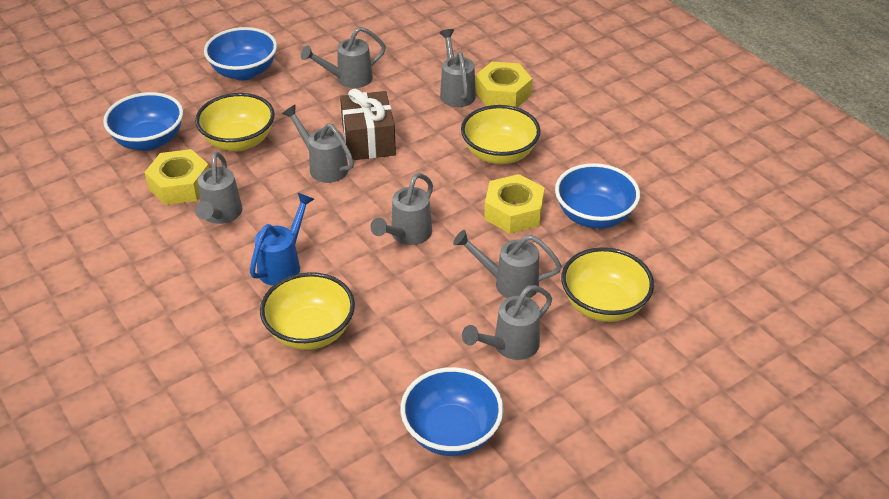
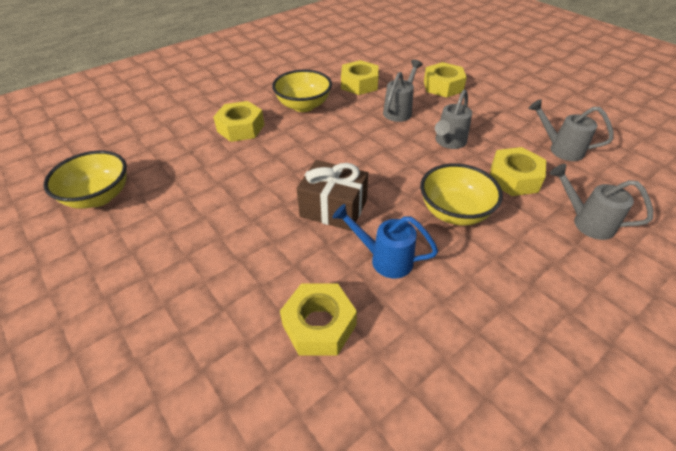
blue bowl: [103,92,183,151] [204,27,277,81] [400,367,504,456] [555,163,640,229] = 4 -> none = 0
grey watering can: [195,152,242,224] [282,105,354,183] [301,27,386,88] [370,173,433,245] [439,29,476,107] [453,230,562,298] [462,285,552,360] = 7 -> [383,59,423,122] [435,90,472,149] [528,99,614,161] [550,164,653,240] = 4
yellow bowl: [195,93,275,151] [260,272,355,350] [461,105,541,164] [561,247,654,322] = 4 -> [44,150,127,209] [272,69,332,112] [420,163,503,225] = 3
yellow nut: [145,149,209,205] [475,62,532,107] [484,174,545,234] = 3 -> [213,101,264,142] [280,283,357,356] [341,60,379,95] [424,62,467,97] [490,147,546,196] = 5

